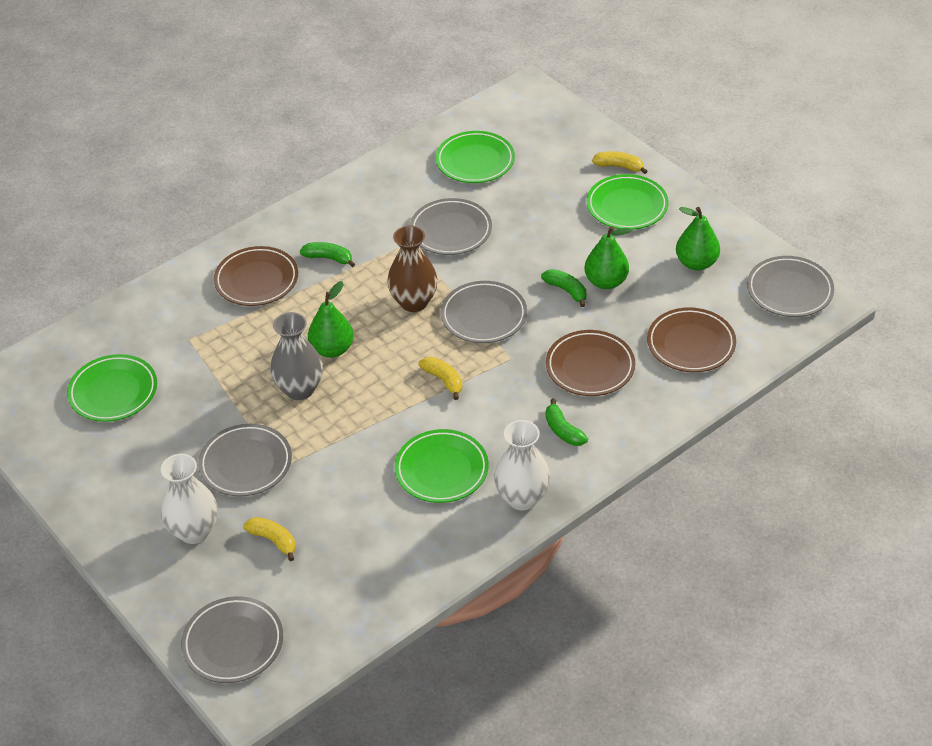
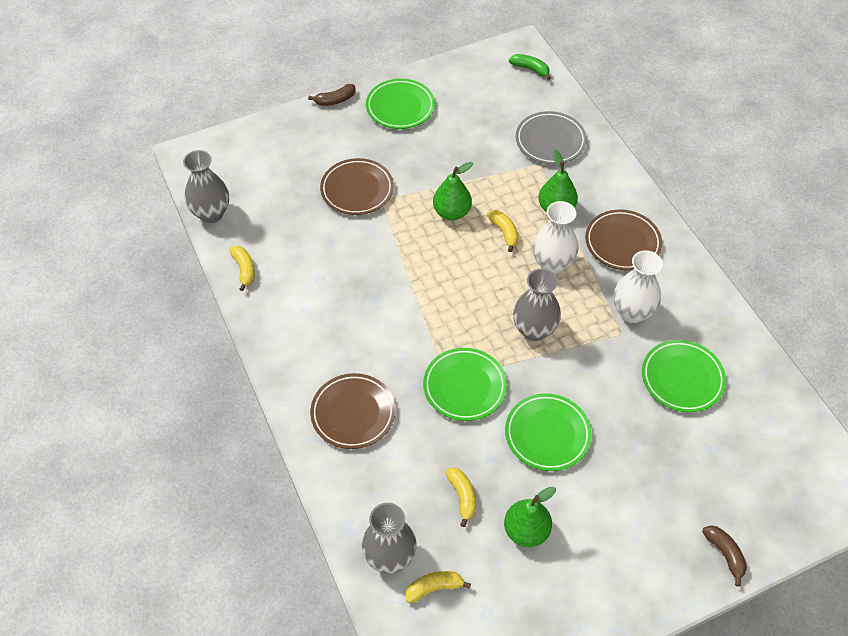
brown banana: none = 0 -> [308,84,356,106] [702,525,747,587] = 2
brown vase: [387,226,438,312] = 1 -> none = 0
green banana: [300,242,355,267] [541,269,586,307] [546,398,588,446] = 3 -> [509,54,551,80] = 1
grey plate: [181,596,283,683] [198,424,292,496] [410,198,492,255] [440,281,527,343] [747,256,834,317] = 5 -> [516,111,587,164] = 1
grey vase: [270,312,323,400] = 1 -> [183,150,229,223] [362,503,417,573] [513,268,561,341] = 3
yellow banana: [243,517,296,561] [419,357,462,400] [592,151,647,174] = 3 -> [230,246,255,291] [405,571,471,603] [446,467,476,527] [487,210,519,252] = 4

